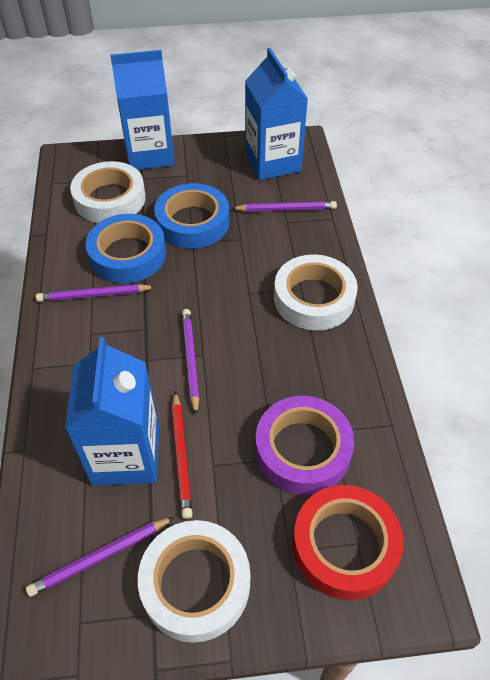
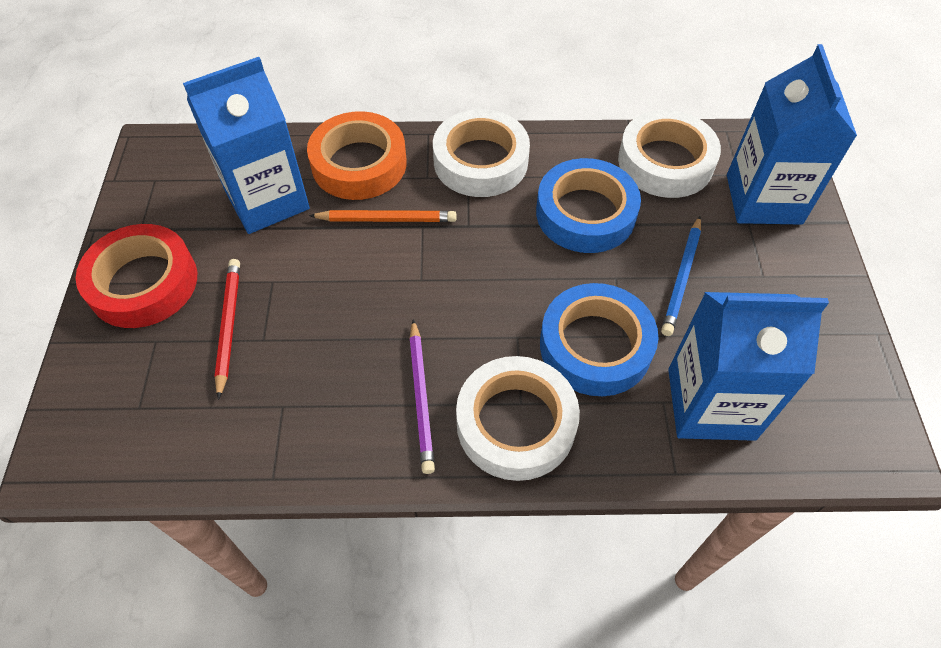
blue pencil: none = 0 -> [661,216,701,336] = 1
orange pencil: none = 0 -> [309,210,456,222] = 1
orange tape: none = 0 -> [307,111,407,200] = 1
purple pencil: [26,517,174,597] [36,284,155,302] [182,309,200,415] [231,201,337,212] = 4 -> [409,319,435,474] = 1
purple tape: [255,396,354,495] = 1 -> none = 0

